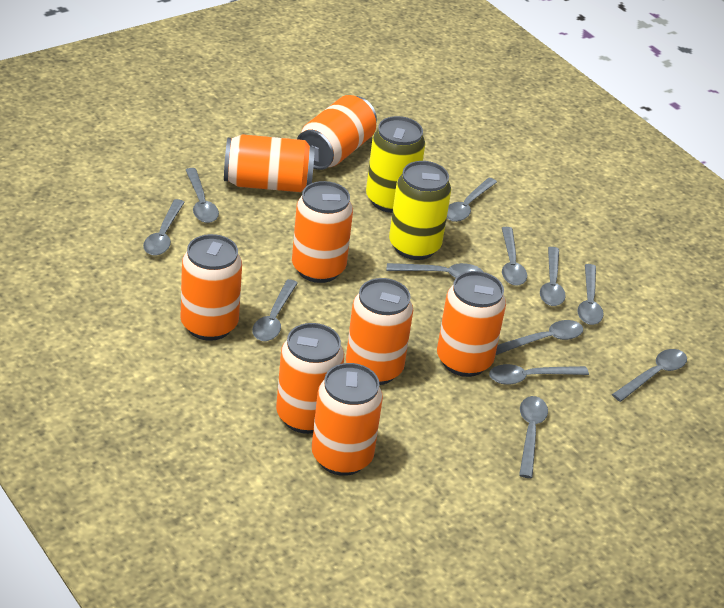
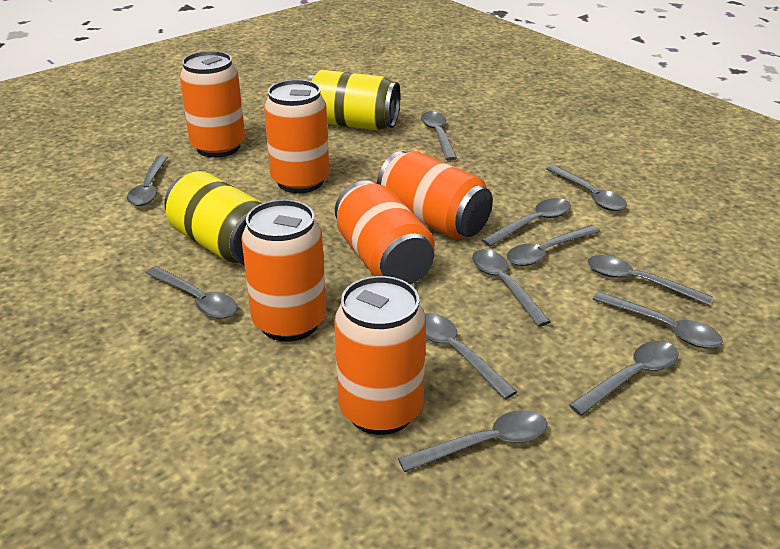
orange can: [180,234,242,341] [224,134,315,192] [276,323,344,434] [292,181,353,283] [297,95,377,170] [312,363,383,476] [346,278,413,385] [437,271,506,377] = 8 -> [180,51,245,158] [241,200,326,342] [264,80,329,193] [334,276,426,435] [335,181,435,285] [377,151,493,239] = 6

